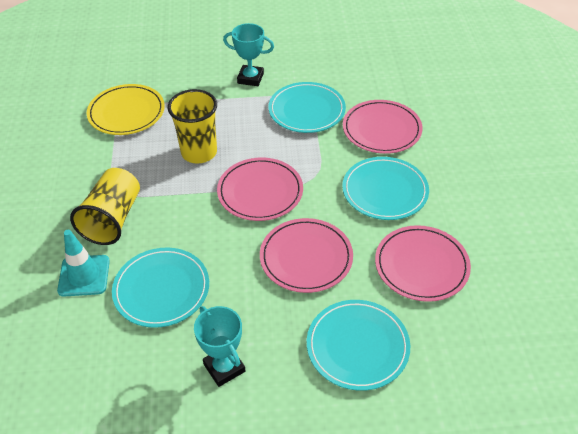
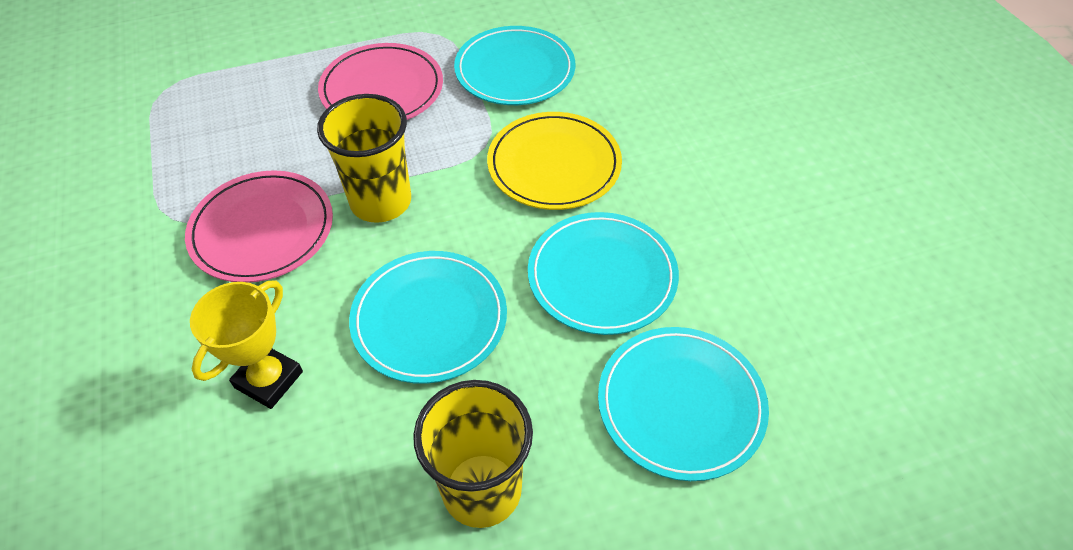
pink plate: [217,158,303,221] [260,218,353,293] [343,100,423,154] [375,225,471,302] = 4 -> [185,170,333,283] [318,43,443,120] = 2
turquoise traffic cone: [57,230,110,297] = 1 -> none = 0
turquoise trophy: [194,306,245,387] [223,23,274,86] = 2 -> none = 0
yellow trophy: none = 0 -> [190,281,303,409] = 1

